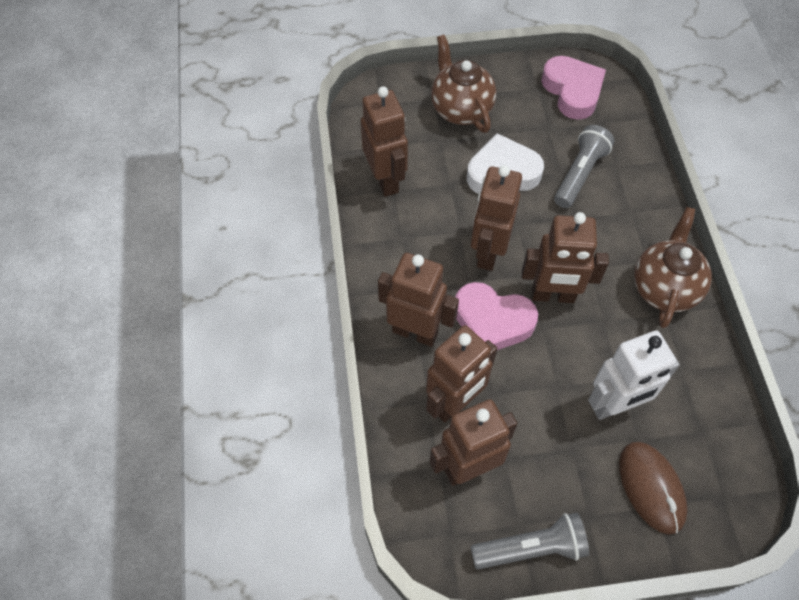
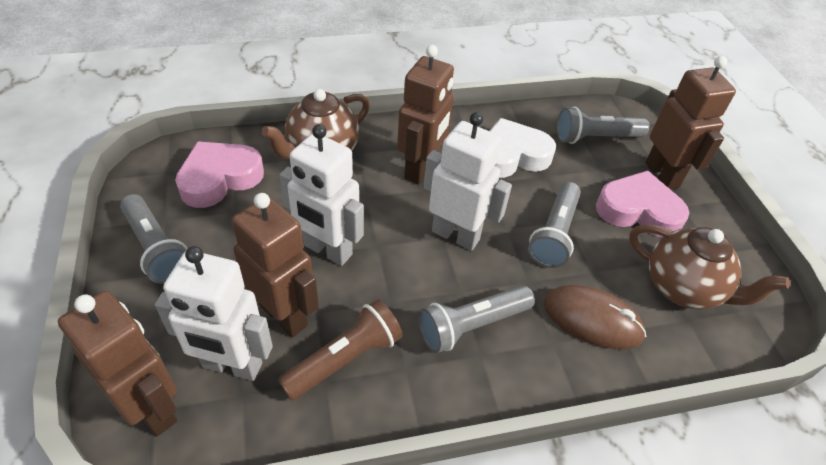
brown flashlight: none = 0 -> [278,299,403,401] = 1
brown robot: [361,87,408,197] [378,253,459,347] [426,325,497,422] [430,399,517,486] [471,165,522,271] [522,212,609,303] = 6 -> [58,291,177,436] [232,193,319,337] [397,45,454,184] [645,56,736,190] = 4
grey flashlight: [471,513,589,569] [554,125,615,208] = 2 -> [120,194,188,284] [418,286,535,353] [528,182,581,268] [557,106,650,144] = 4
white robot: [588,330,680,420] = 1 -> [155,246,273,381] [280,124,364,266] [424,112,512,251] = 3

